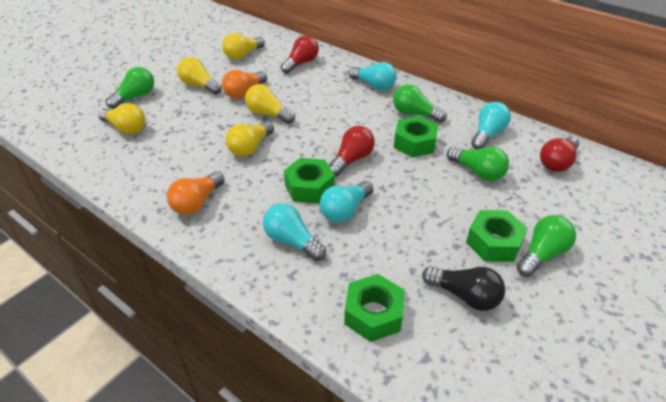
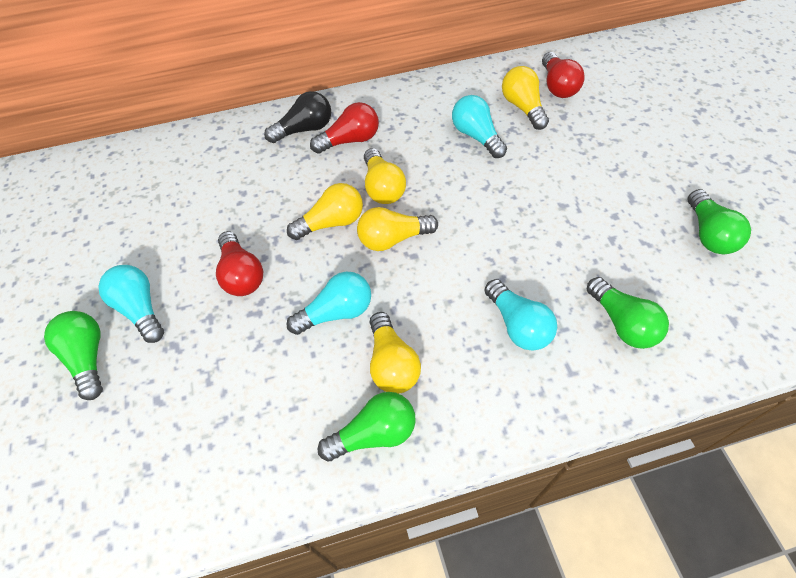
green nut: [284,158,335,204] [344,274,404,342] [394,116,438,157] [466,210,528,262] = 4 -> none = 0
orange light bulb: [167,171,225,215] [222,70,267,99] = 2 -> none = 0

